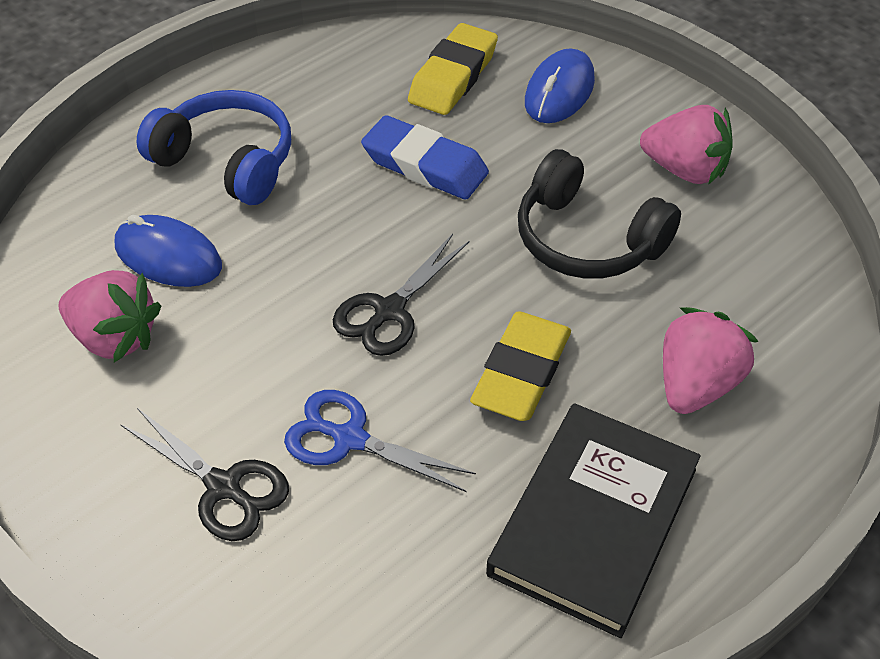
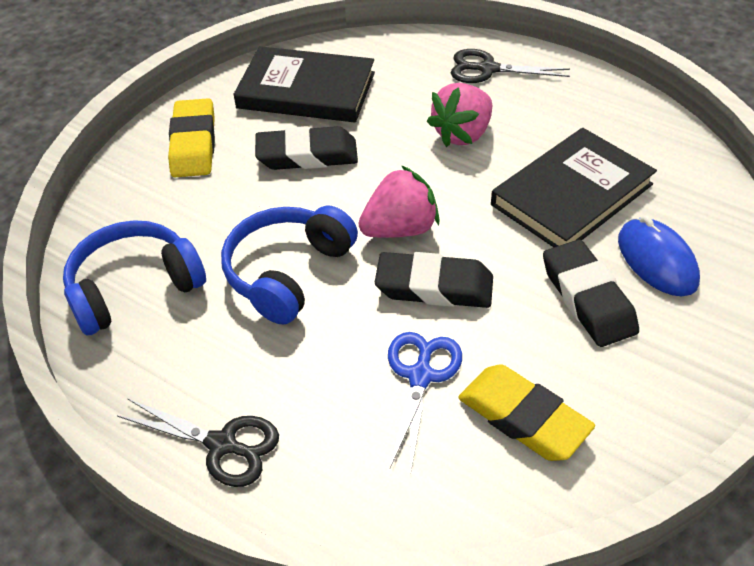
black book: [486,403,700,638] = 1 -> [234,46,375,122] [491,128,657,247] = 2
black eraser: none = 0 -> [255,126,358,170] [375,252,493,308] [543,240,639,347] = 3
black headphones: [518,149,681,279] = 1 -> none = 0
blue eraser: [361,115,489,200] = 1 -> none = 0
blue headphones: [137,90,291,205] = 1 -> [63,220,206,335] [221,206,358,325] = 2
blue mouse: [115,215,222,287] [525,48,595,123] = 2 -> [618,216,700,296] = 1
pink strawberry: [58,270,161,362] [640,105,733,185] [663,307,759,414] = 3 -> [358,165,440,238] [427,83,492,147] = 2

